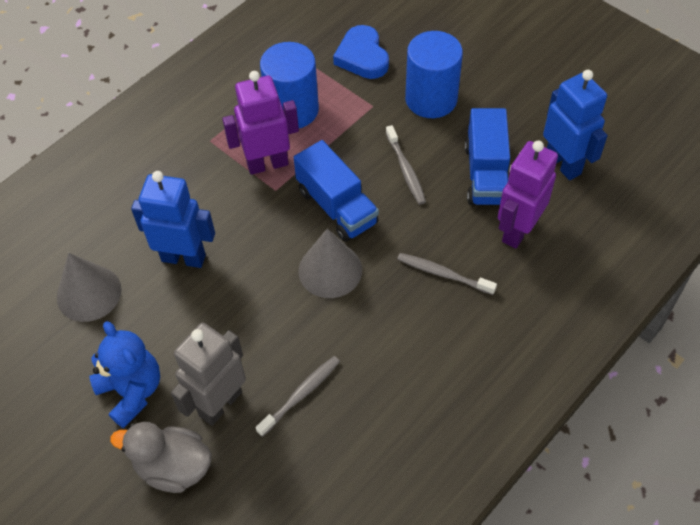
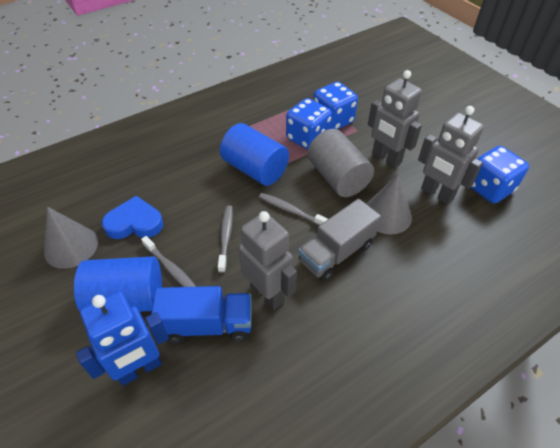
blue dice: none = 0 -> [286,98,332,150] [313,82,358,129] [470,146,529,203] = 3
blue robot: [131,171,215,268] [543,70,608,180] = 2 -> [76,291,169,386] = 1
blue teddy bear: [89,321,160,428] = 1 -> none = 0
blue truck: [294,140,379,242] [465,108,510,205] = 2 -> [151,286,252,343] = 1
grey cylinder: none = 0 -> [307,129,374,197] = 1
grey duck: [110,422,212,493] = 1 -> none = 0
grey robot: [171,323,246,426] = 1 -> [239,211,297,310] [368,70,422,167] [418,106,484,205] = 3
grey truck: none = 0 -> [298,199,381,282] = 1
purple robot: [222,71,299,175] [498,141,558,249] = 2 -> none = 0

